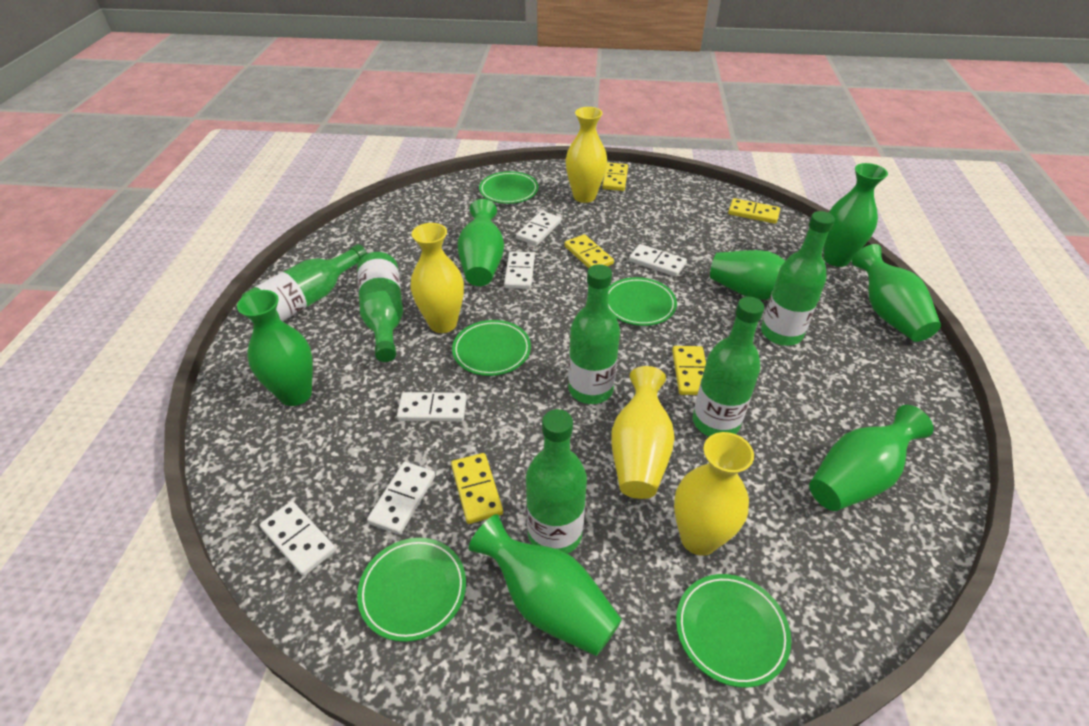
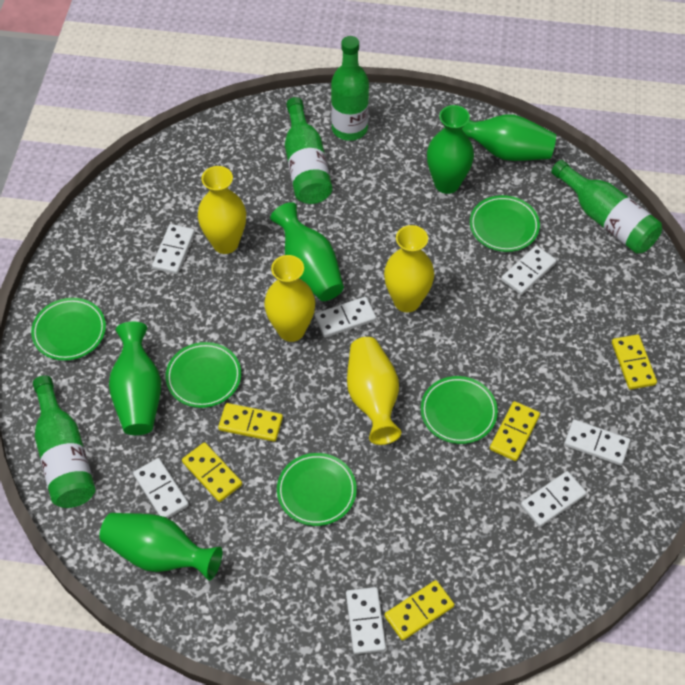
green bottle: [241,244,367,321] [357,252,403,362] [526,409,587,554] [568,264,620,404] [693,297,764,437] [761,211,835,346] = 6 -> [33,375,96,508] [285,97,332,204] [331,36,369,141] [551,160,662,254] = 4
green vase: [237,290,313,406] [458,199,504,286] [469,514,622,656] [710,250,827,304] [809,405,934,511] [823,163,888,267] [852,244,941,342] = 7 -> [99,513,222,581] [109,322,161,435] [270,202,344,301] [427,105,474,194] [462,114,556,161] = 5
white domino: [260,501,336,576] [367,462,435,535] [397,392,467,422] [504,252,535,289] [516,211,561,246] [629,244,687,277] = 6 -> [133,458,189,518] [152,224,195,274] [315,297,376,337] [346,587,386,654] [501,245,557,295] [521,471,586,527] [564,419,630,465] = 7

